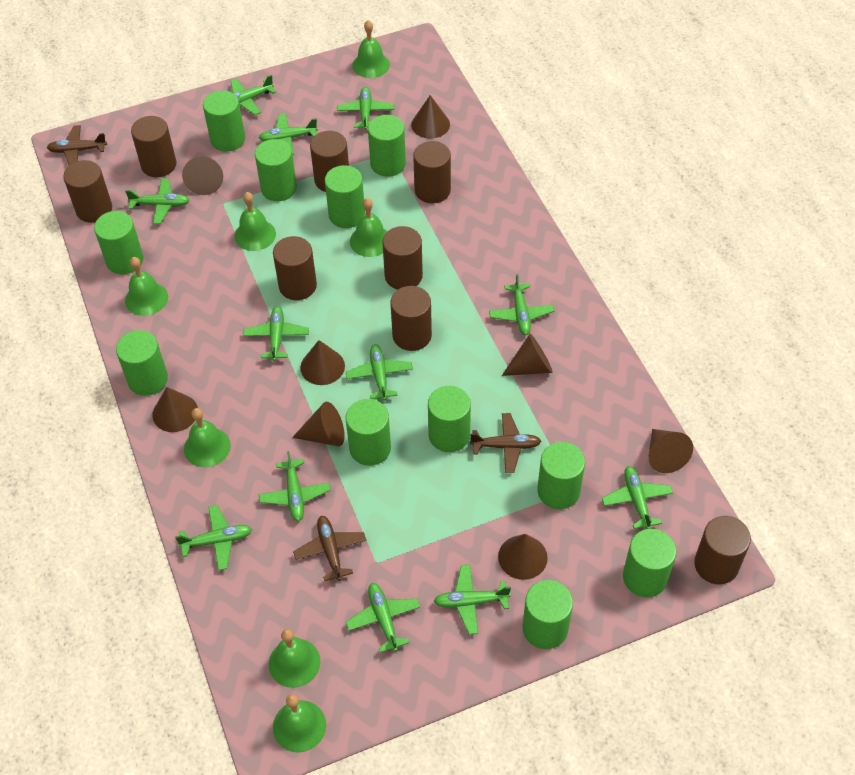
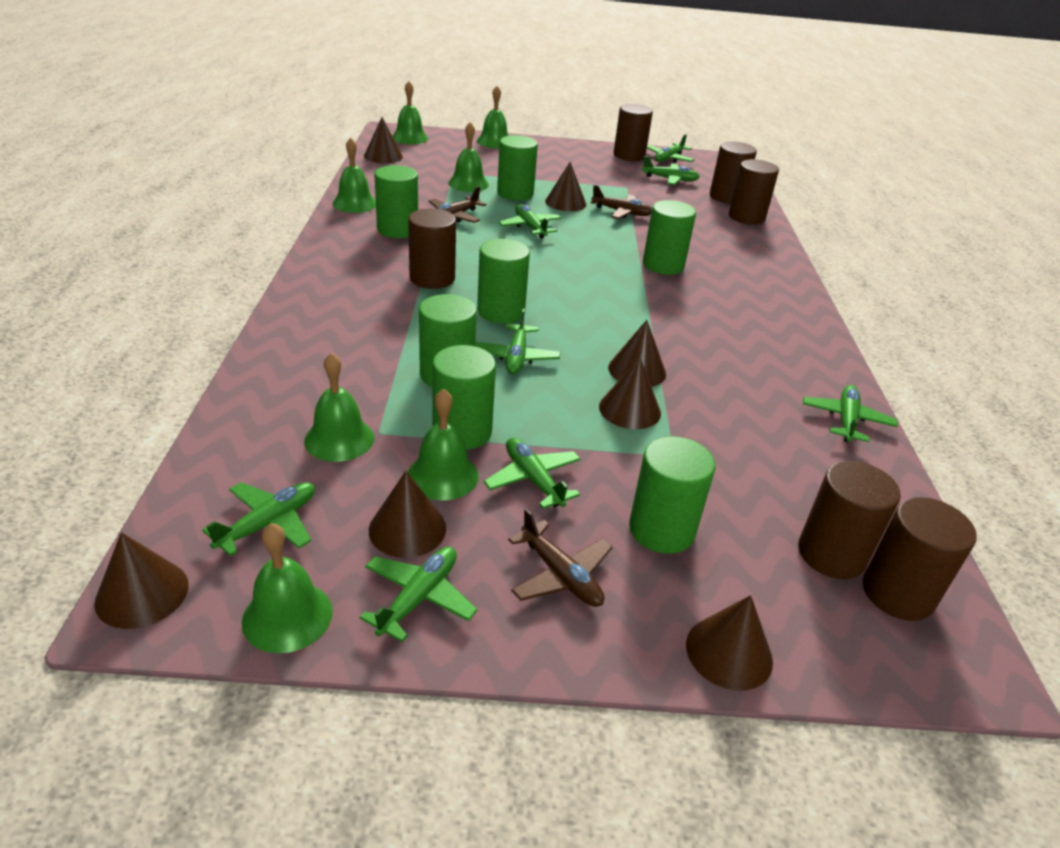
brown cone: [152,387,198,432] [182,156,223,195] [292,402,345,446] [300,340,345,385] [411,95,450,139] [498,534,548,580] [502,334,552,376] [649,429,693,473] = 8 -> [94,532,189,629] [364,117,403,163] [369,471,446,558] [545,162,586,211] [599,357,661,429] [608,320,666,387] [686,595,773,691] = 7
brown cylinder: [63,160,112,223] [131,116,176,177] [273,236,317,300] [310,131,349,192] [382,226,423,290] [391,286,432,351] [413,141,451,203] [694,516,751,584] = 8 -> [408,209,456,289] [614,104,653,161] [710,141,757,204] [729,159,779,225] [798,461,901,579] [863,497,976,621] = 6
green cylinder: [94,211,143,274] [116,330,168,396] [203,90,245,152] [255,139,297,201] [325,165,365,228] [346,399,391,466] [368,115,406,177] [428,386,471,452] [522,580,573,649] [537,442,585,509] [623,529,677,597] = 11 -> [374,165,418,238] [419,294,477,387] [433,345,496,450] [477,239,530,323] [497,135,538,201] [629,436,715,554] [643,200,696,275] = 7
green plane: [125,178,190,224] [175,505,252,570] [231,75,276,115] [243,306,309,361] [259,113,318,155] [259,451,330,522] [337,87,394,130] [346,344,413,401] [346,583,420,653] [433,564,511,634] [489,274,554,335] [602,466,673,529] = 12 -> [202,482,315,556] [359,547,478,642] [475,309,561,374] [484,437,581,509] [499,204,562,239] [642,156,700,185] [647,134,695,163] [803,385,898,442] = 8

